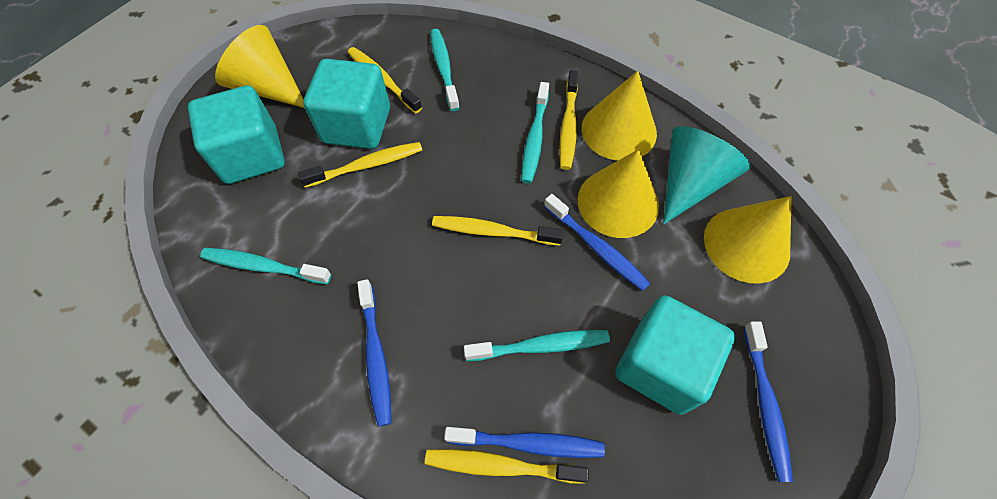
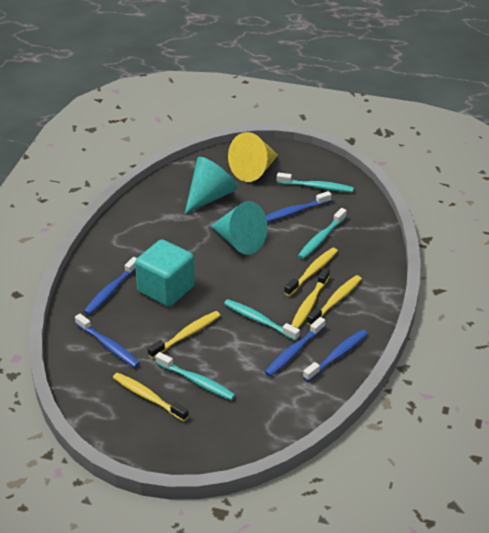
blue toothbrush: [357,279,391,427] [444,427,605,458] [544,194,650,291] [743,322,793,482] = 4 -> [75,314,140,368] [84,257,137,315] [265,317,325,376] [266,191,332,222] [303,330,368,382] = 5
turquoise cone: [663,126,751,224] = 1 -> [185,157,238,214] [210,201,267,255] = 2
turquoise cube: [188,86,285,184] [303,59,390,149] [615,295,735,415] = 3 -> [135,239,195,307] = 1
yellow cone: [215,25,304,108] [578,149,659,238] [582,71,657,161] [704,196,792,284] = 4 -> [228,132,278,182] = 1

